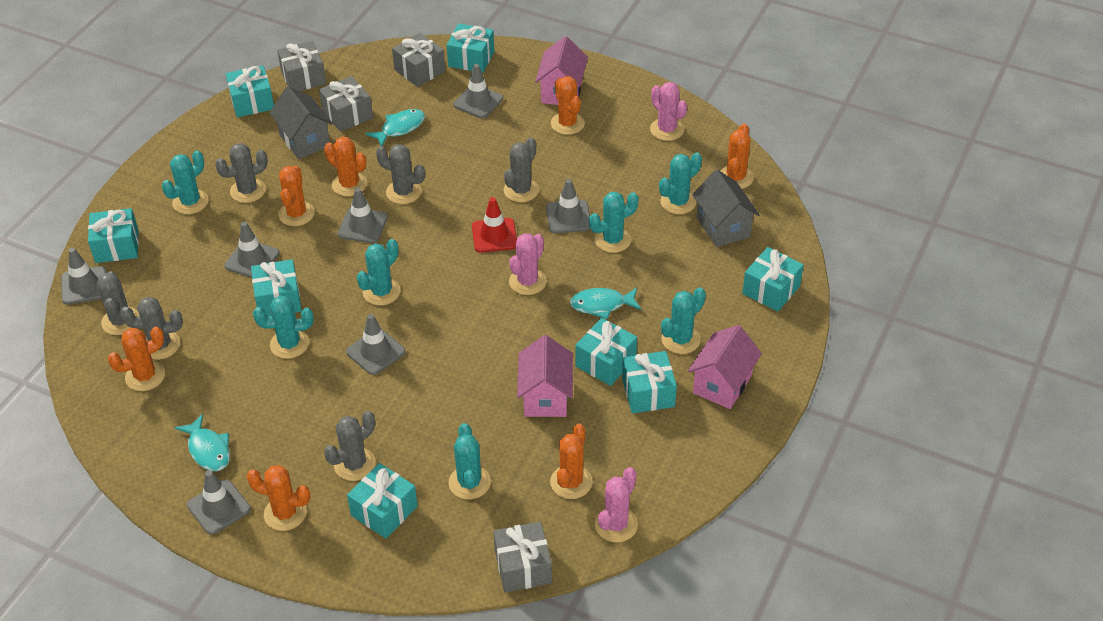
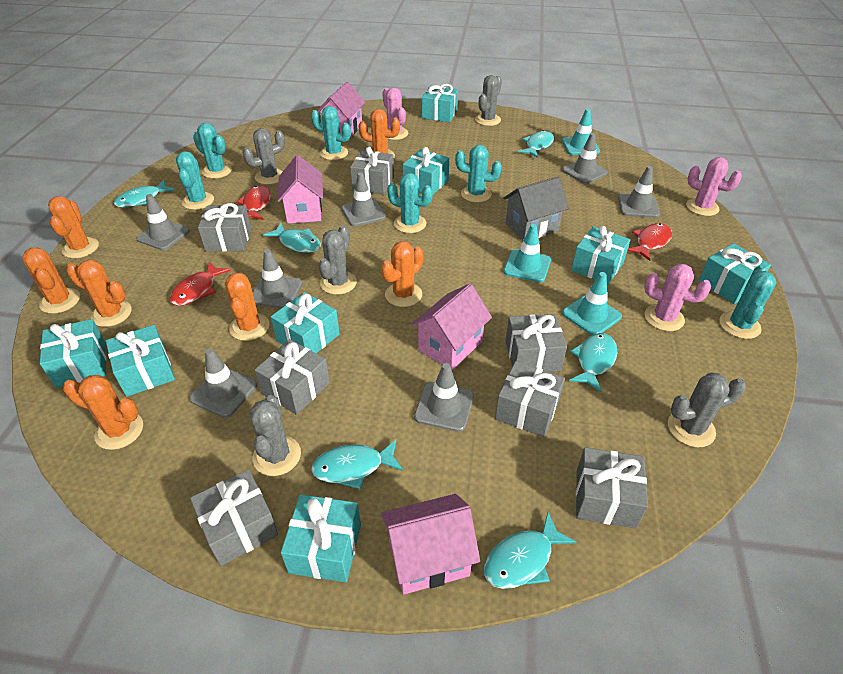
grey cactus: [97,271,140,335] [121,297,183,360] [215,143,268,203] [324,411,376,481] [376,144,425,204] [504,138,539,202] = 6 -> [243,128,285,185] [249,395,301,476] [319,225,357,295] [475,75,502,126] [668,373,746,448] = 5
grey gift: [277,41,326,91] [319,76,373,132] [392,33,445,87] [493,522,552,592] = 4 -> [190,469,278,566] [198,203,251,252] [255,339,330,415] [350,147,394,195] [495,361,565,437] [506,314,567,372] [576,447,648,529] = 7
grey house: [270,86,333,159] [692,170,760,247] = 2 -> [503,177,569,241] = 1
pink house: [517,335,573,417] [535,36,588,105] [688,325,762,409] = 3 -> [277,155,323,224] [317,82,365,137] [381,494,480,595] [411,284,492,370] = 4
red fish: none = 0 -> [170,262,231,306] [236,185,271,220] [627,223,672,261] = 3
red traffic cone: [472,197,517,253] = 1 -> none = 0
turquoise cactus: [162,151,208,214] [253,296,314,359] [357,239,401,306] [449,423,491,499] [589,192,639,253] [659,152,702,214] [661,287,706,354] = 7 -> [176,151,214,210] [193,123,232,179] [311,106,351,160] [387,173,433,233] [455,145,502,203] [720,265,776,339] = 6
turquoise fish: [175,413,230,471] [365,109,425,146] [570,288,641,319] = 3 -> [114,180,175,208] [263,223,321,253] [311,440,403,490] [484,512,577,589] [518,130,554,158] [569,333,617,393] = 6
turquoise traffic cone: none = 0 -> [503,224,551,282] [562,109,600,155] [562,272,622,335] = 3

